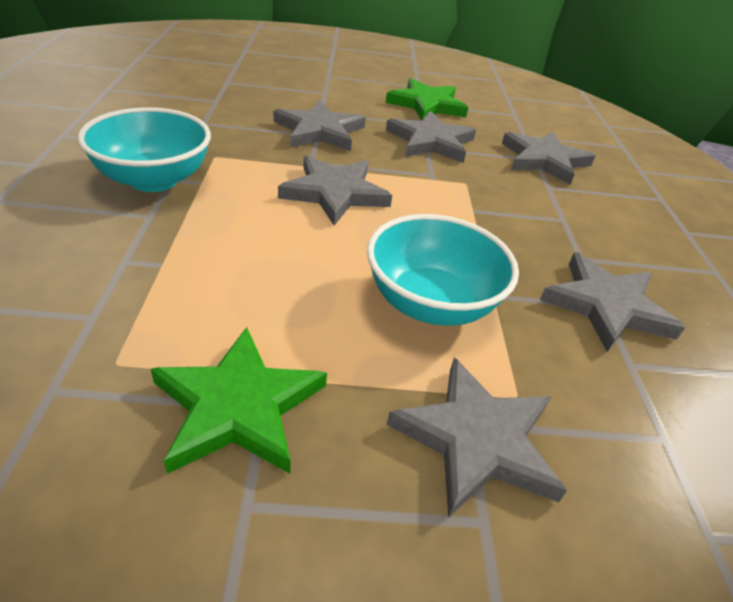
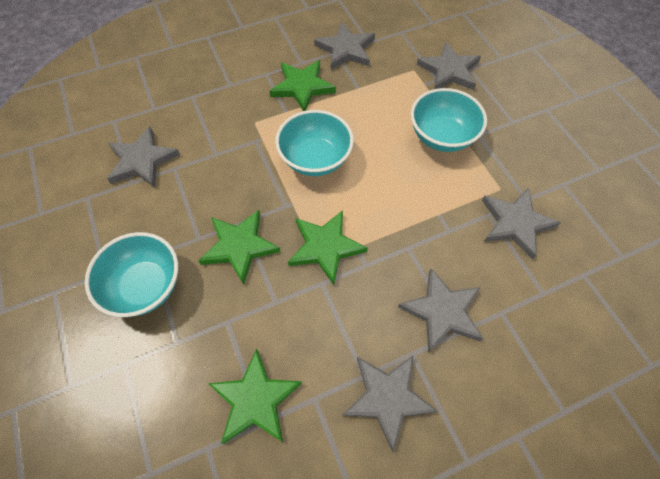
green star: [151,327,327,474] [385,78,468,120] = 2 -> [198,210,281,285] [208,348,302,444] [269,60,336,111] [288,210,368,285] = 4
turquoise bowl: [78,107,211,192] [367,214,519,326] = 2 -> [85,232,178,317] [275,110,354,176] [411,88,487,152] = 3

